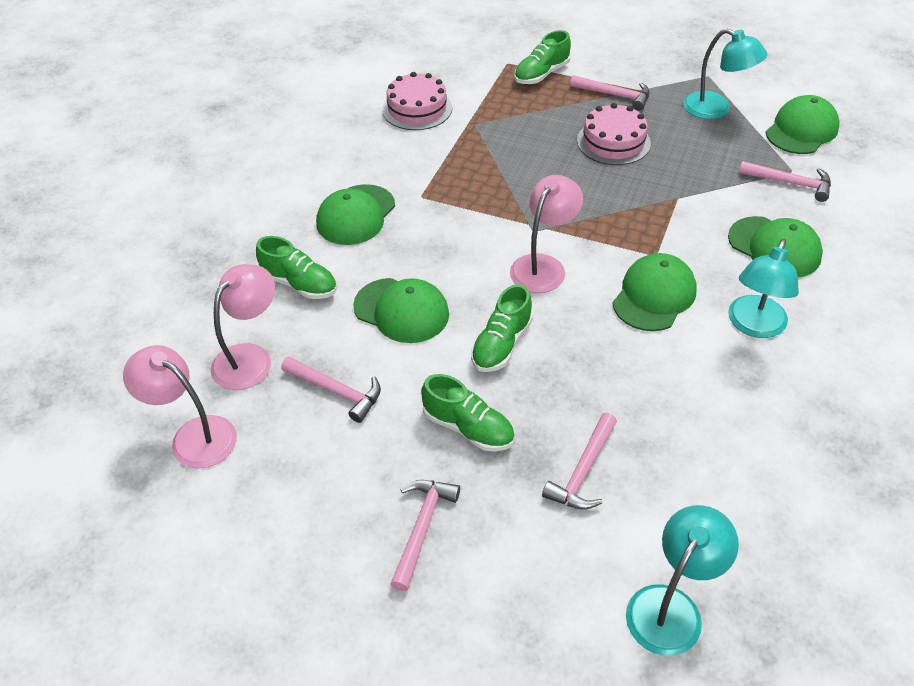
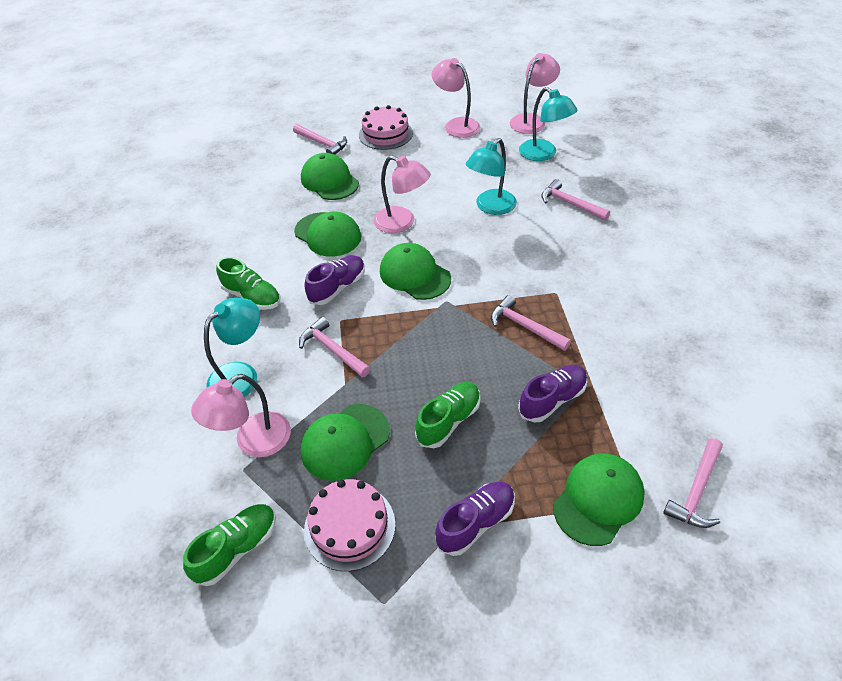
green shoe: [256,236,337,299] [421,374,515,451] [471,284,533,372] [514,30,571,84] = 4 -> [183,504,276,586] [216,257,280,310] [415,382,480,448] = 3
pink lamp: [123,345,237,468] [211,264,275,390] [510,175,583,293] = 3 -> [191,374,291,457] [374,155,431,233] [432,58,480,138] [510,53,560,134] = 4
purple shoe: none = 0 -> [305,255,365,305] [435,481,515,556] [518,365,587,423] = 3

